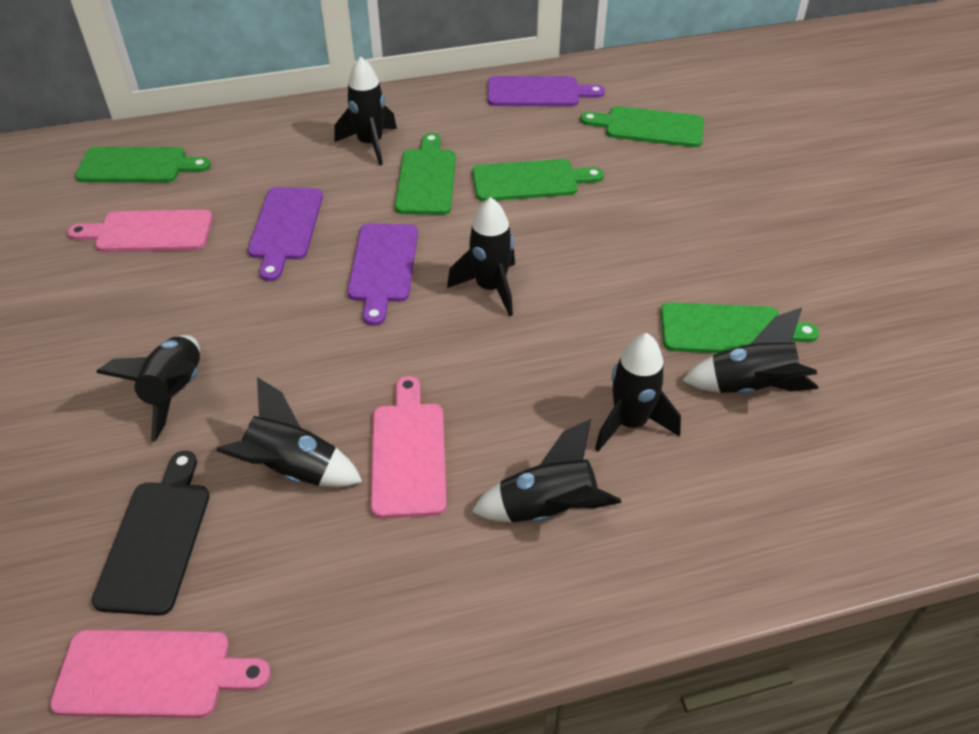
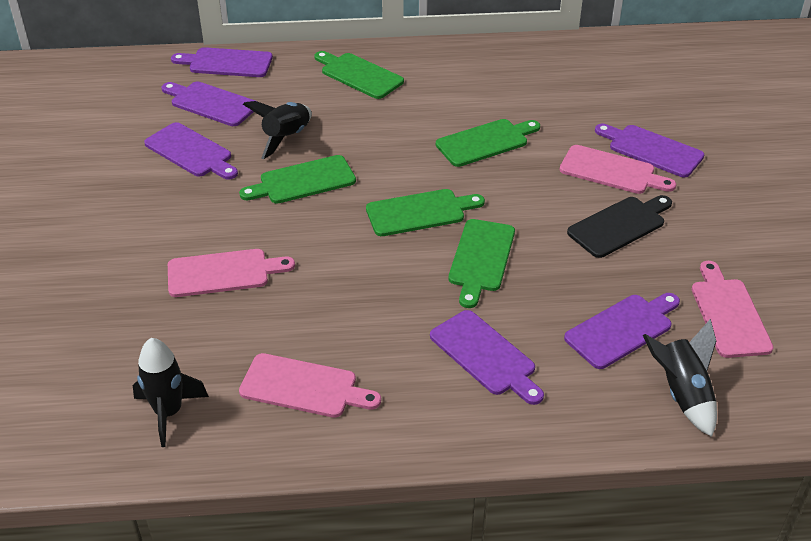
black rocket: [96,335,200,442] [216,377,363,487] [334,56,397,166] [447,197,515,316] [472,419,621,523] [595,333,681,452] [682,307,819,394] = 7 -> [133,338,209,447] [243,101,312,159] [643,319,717,437] = 3
pink cutting board: [50,630,271,718] [68,210,213,252] [371,376,447,518] = 3 -> [168,249,295,297] [239,353,381,418] [560,145,676,194] [692,261,774,358] = 4
purple cutting board: [248,187,323,281] [347,223,418,326] [488,76,605,106] = 3 -> [144,122,238,179] [162,82,255,126] [171,47,273,77] [430,310,544,405] [564,293,680,369] [595,124,704,177] = 6

